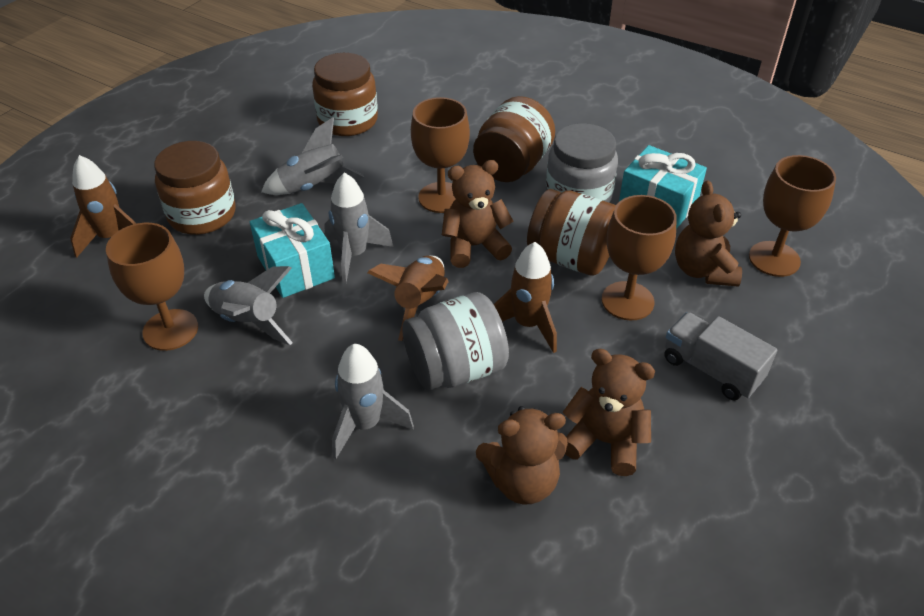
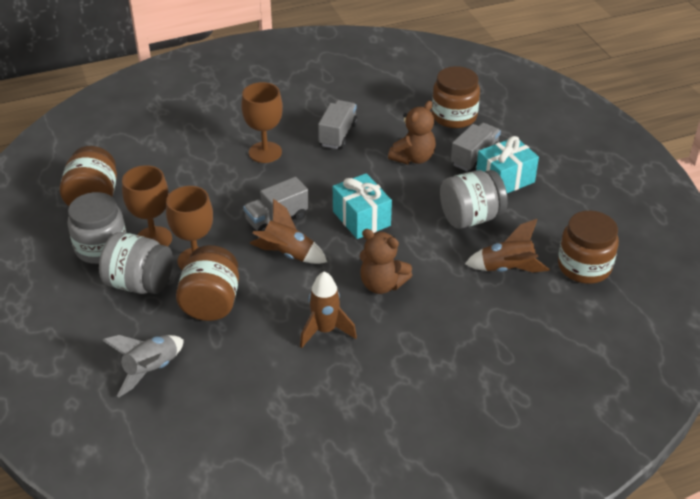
brown goblet: [106,223,198,351] [411,97,470,213] [602,195,677,321] [749,155,836,277] = 4 -> [122,165,172,246] [166,186,213,270] [241,82,283,163] = 3
brown teddy bear: [442,160,514,268] [476,406,568,504] [563,349,655,476] [675,181,742,287] = 4 -> [360,229,412,294] [388,101,436,164] = 2
grey jar: [402,292,509,391] [546,123,618,203] = 2 -> [67,192,126,264] [99,232,173,294] [440,170,508,229] = 3
grey rocket: [204,266,293,345] [261,117,364,195] [324,172,394,284] [332,344,414,459] = 4 -> [102,335,184,397] = 1
grey truck: [664,312,778,400] = 1 -> [243,177,309,231] [318,100,358,149] [451,123,501,171] = 3

